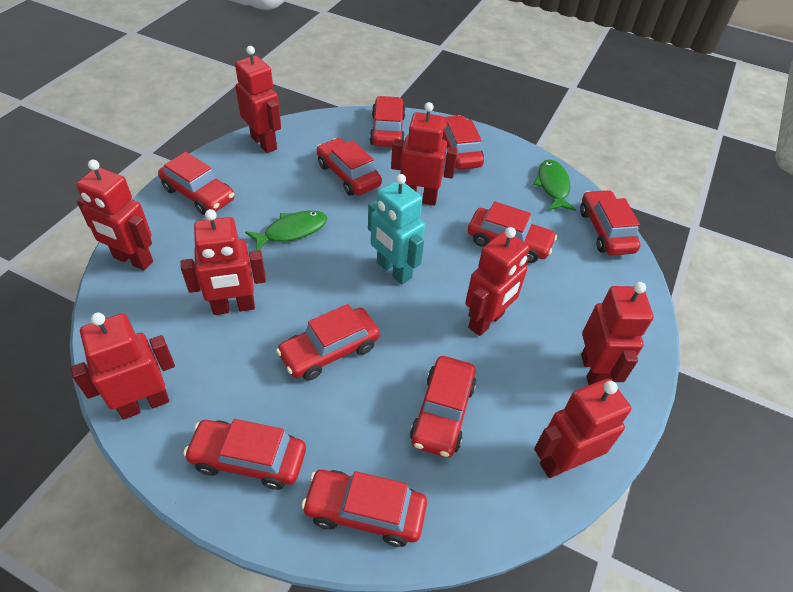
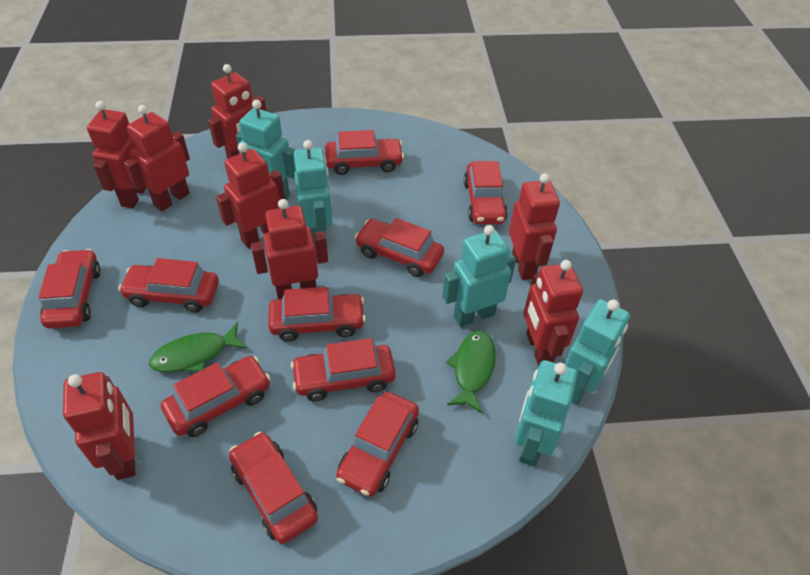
turquoise robot: [368,174,425,285] = 1 -> [236,100,295,199] [294,140,333,245] [442,225,516,327] [515,360,577,467] [565,299,630,405] = 5

